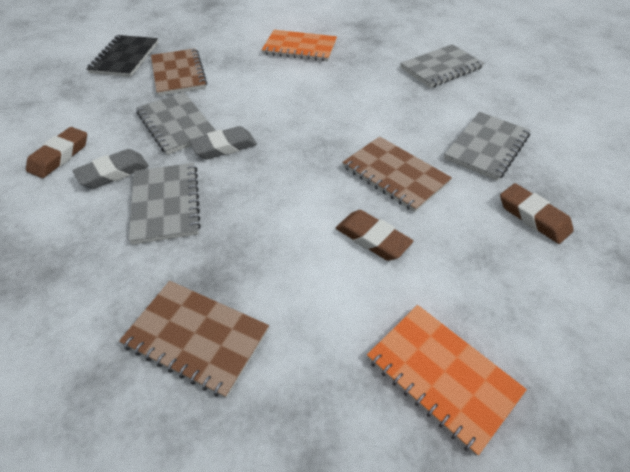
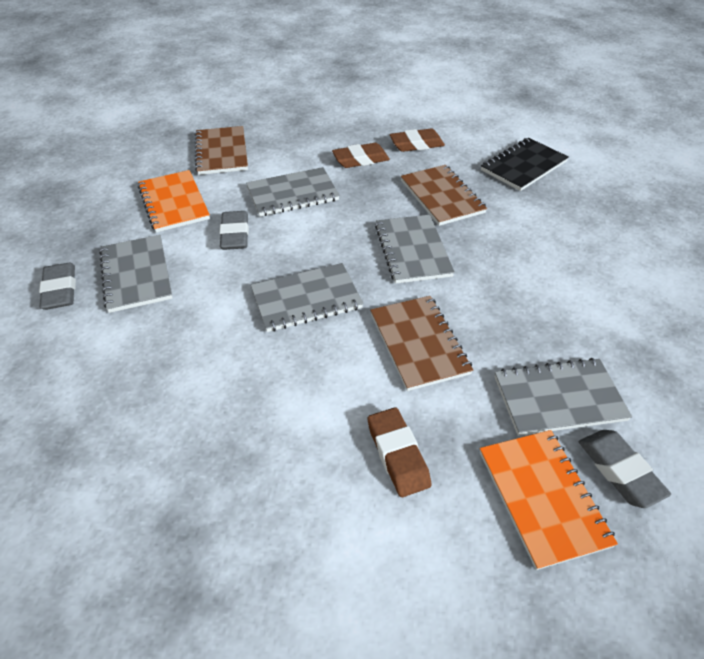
grey eraser: [73,149,149,189] [189,126,257,159] = 2 -> [39,263,76,310] [219,211,249,250] [579,430,671,508] = 3
grey notebook: [129,163,201,245] [136,92,216,155] [400,44,484,88] [444,112,531,181] = 4 -> [99,235,172,313] [246,167,340,216] [251,263,363,332] [375,215,455,284] [494,358,632,436] = 5

